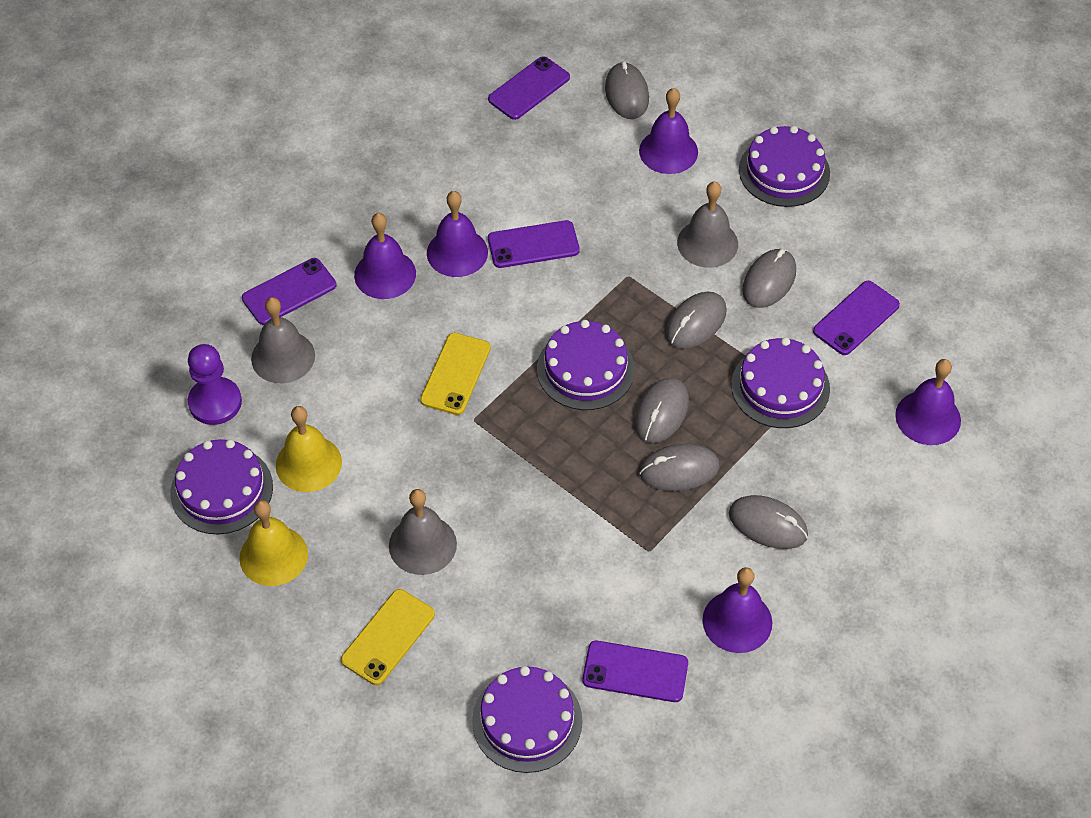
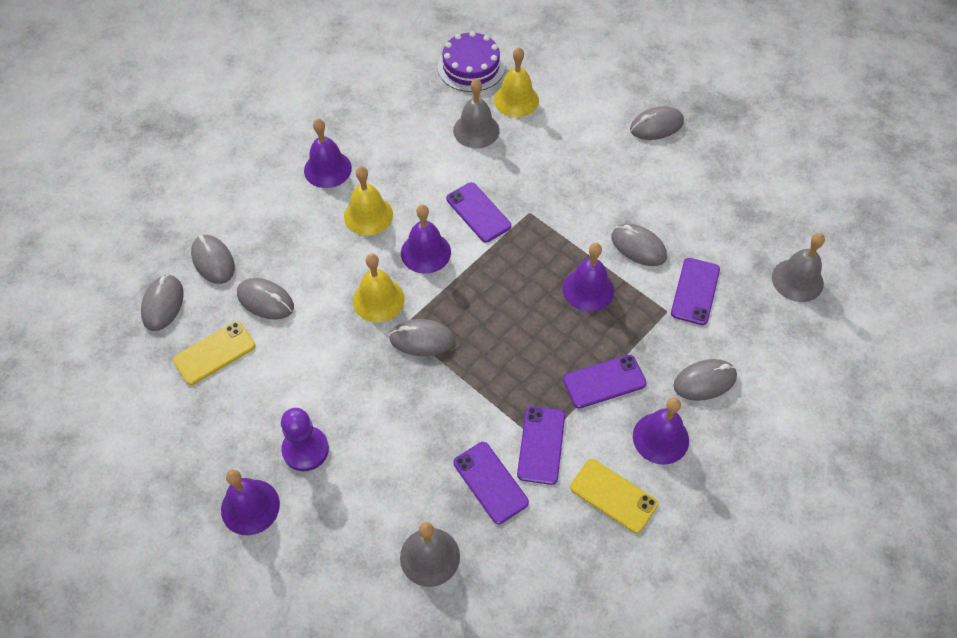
grey mouse: [605,61,649,119] [634,378,689,443] [639,444,720,491] [666,292,726,349] [729,495,808,549] [742,249,796,308] = 6 -> [141,274,184,331] [191,235,235,284] [237,278,294,320] [389,319,455,356] [611,224,667,266] [630,106,684,140] [673,359,737,401] = 7
purple cake: [170,439,273,534] [472,666,583,773] [537,320,635,410] [731,337,830,428] [739,126,830,207] = 5 -> [437,31,505,92] = 1
yellow bell: [239,500,308,586] [276,406,342,492] = 2 -> [344,166,393,236] [353,254,405,322] [494,47,539,117] = 3

